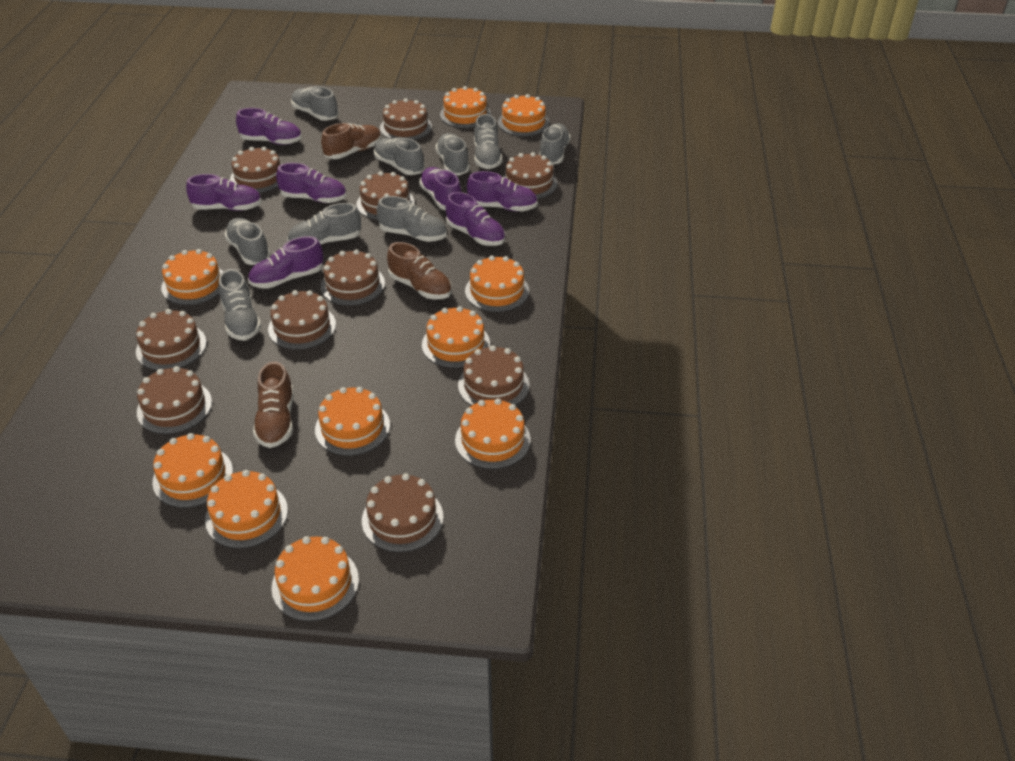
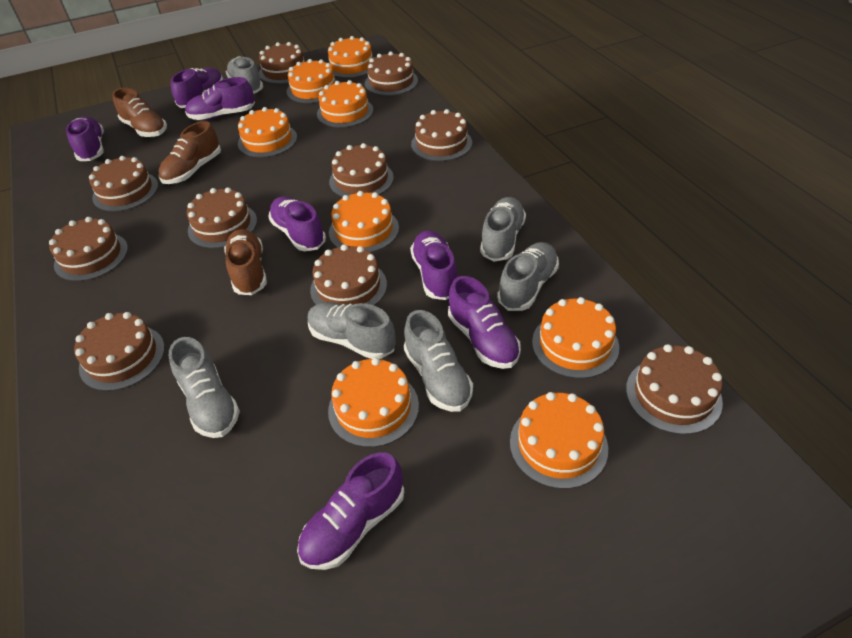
grey shoe: [219,269,261,341] [224,218,271,265] [287,203,361,245] [291,86,339,121] [374,138,425,175] [376,196,447,242] [435,133,470,175] [474,114,502,169] [539,123,570,165] = 9 -> [169,337,240,438] [226,56,263,94] [308,302,396,359] [404,310,473,412] [480,197,526,262] [497,242,559,311] = 6
orange cake: [152,433,233,507] [161,249,223,305] [205,470,288,548] [271,536,359,621] [315,387,390,456] [422,306,490,368] [440,86,491,128] [455,398,531,469] [465,255,529,312] [498,94,550,136] = 10 -> [238,107,297,157] [287,59,337,103] [317,80,373,128] [328,36,374,78] [328,358,419,447] [329,191,399,253] [510,392,608,489] [532,297,619,378] = 8

